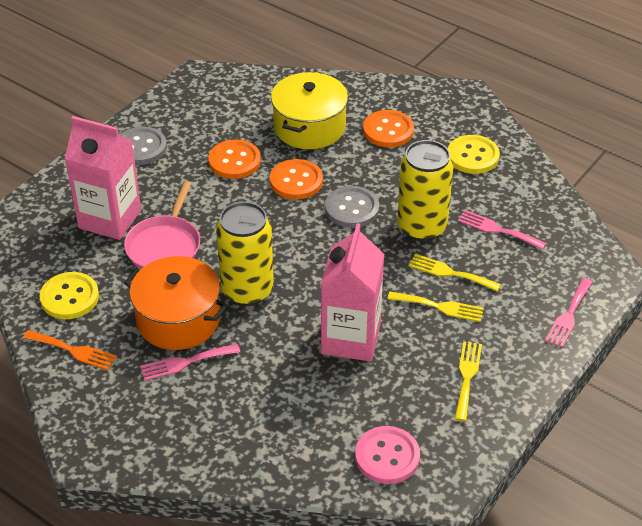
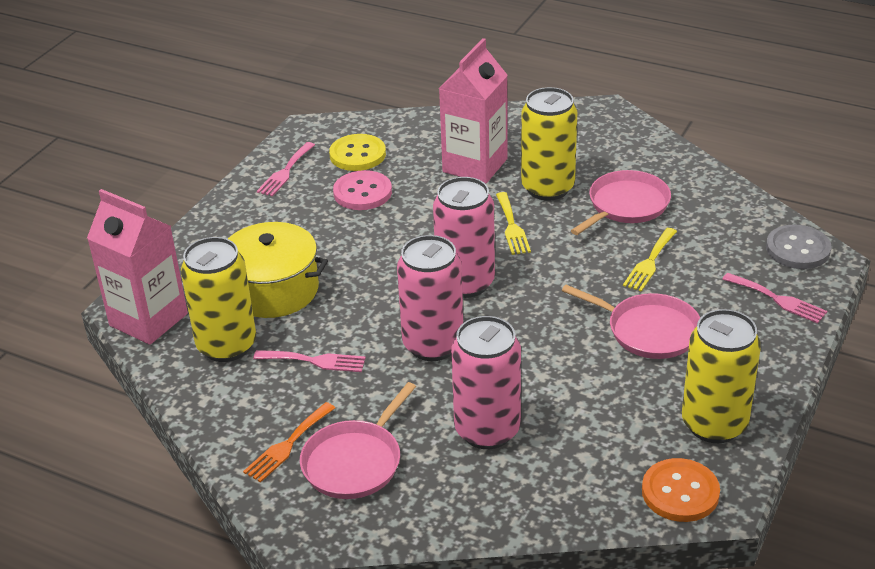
grey button: [119,126,167,165] [325,186,379,228] = 2 -> [766,224,832,269] = 1
orange button: [208,140,261,179] [270,159,323,199] [363,110,414,147] = 3 -> [642,458,720,522] = 1
orange pot: [124,256,228,350] = 1 -> none = 0
pink can: none = 0 -> [397,235,463,361] [433,177,495,298] [451,316,521,449] = 3
pink pan: [124,181,200,269] = 1 -> [300,382,416,499] [562,285,700,359] [571,170,671,235] = 3
yellow button: [40,272,99,319] [448,135,500,174] = 2 -> [329,134,386,171] = 1
yellow can: [216,202,274,306] [397,140,453,241] = 2 -> [181,237,256,362] [521,87,578,201] [682,309,761,443] = 3
yellow fork: [387,292,484,322] [408,254,501,292] [455,341,482,421] = 3 -> [496,192,531,255] [623,228,677,292] = 2

